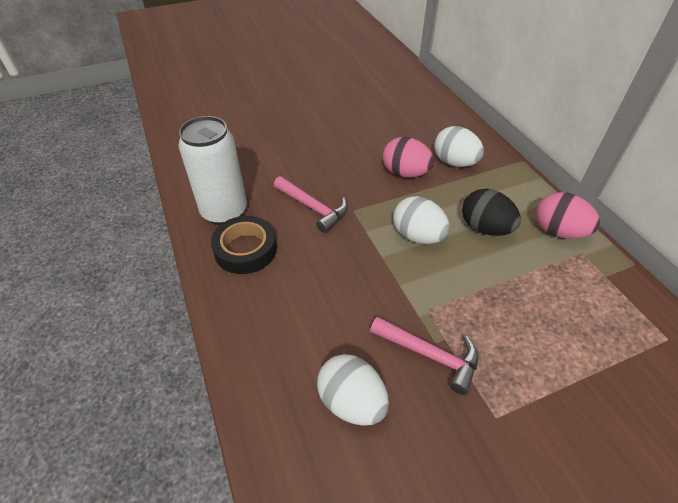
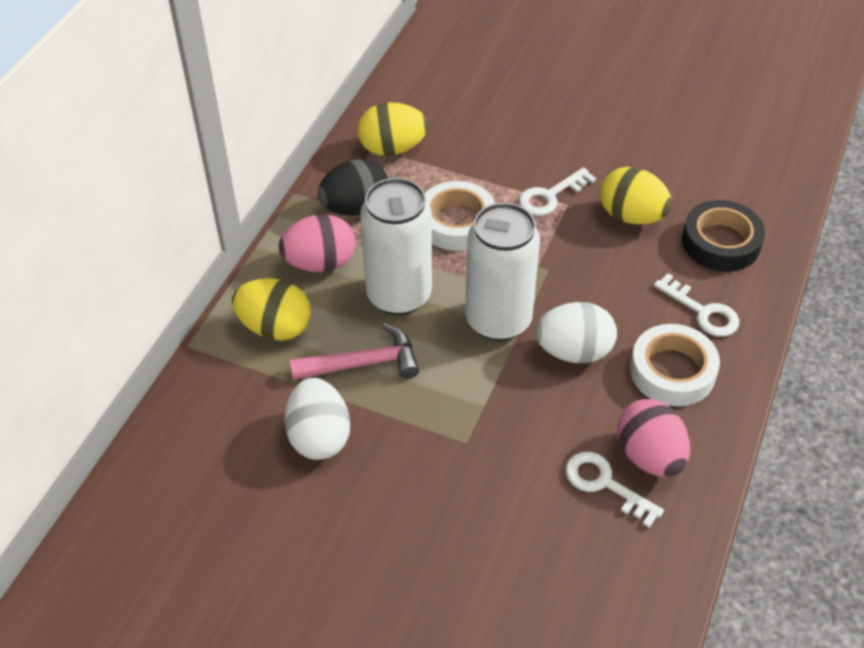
pink hammer: [274,176,348,233] [370,316,479,395] = 2 -> [290,323,419,380] = 1
white can: [178,116,247,225] = 1 -> [360,178,432,316] [465,203,540,341] = 2
white egg: [317,354,389,425] [393,196,450,244] [434,126,484,167] = 3 -> [284,378,350,460] [535,302,617,363] = 2
white key: none = 0 -> [519,167,596,216] [566,452,664,528] [654,273,739,337] = 3
white tape: none = 0 -> [425,181,495,251] [630,324,720,406] = 2
yellow egg: none = 0 -> [232,278,311,341] [358,103,428,156] [600,167,672,224] = 3

